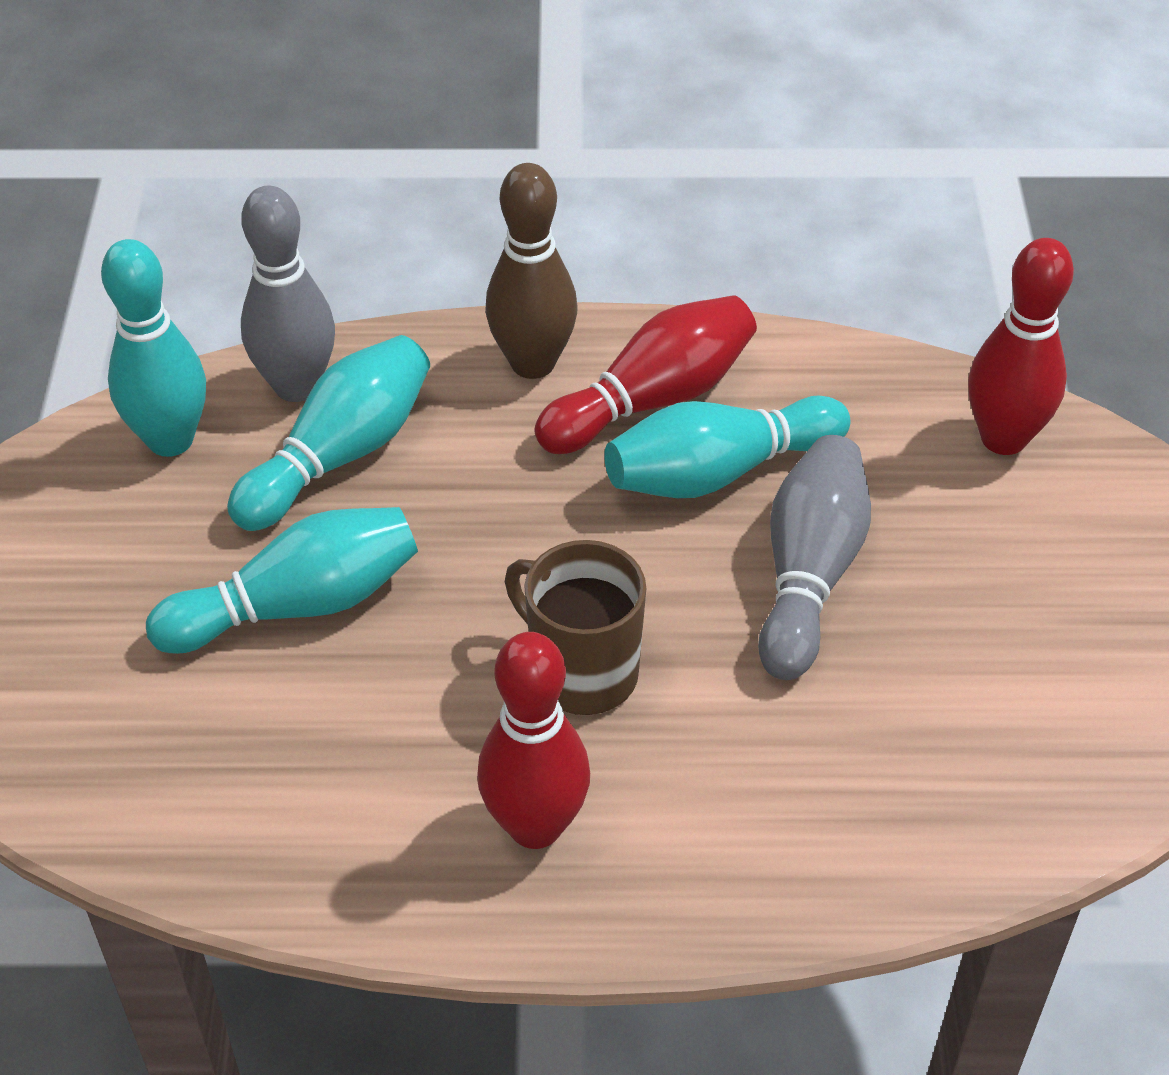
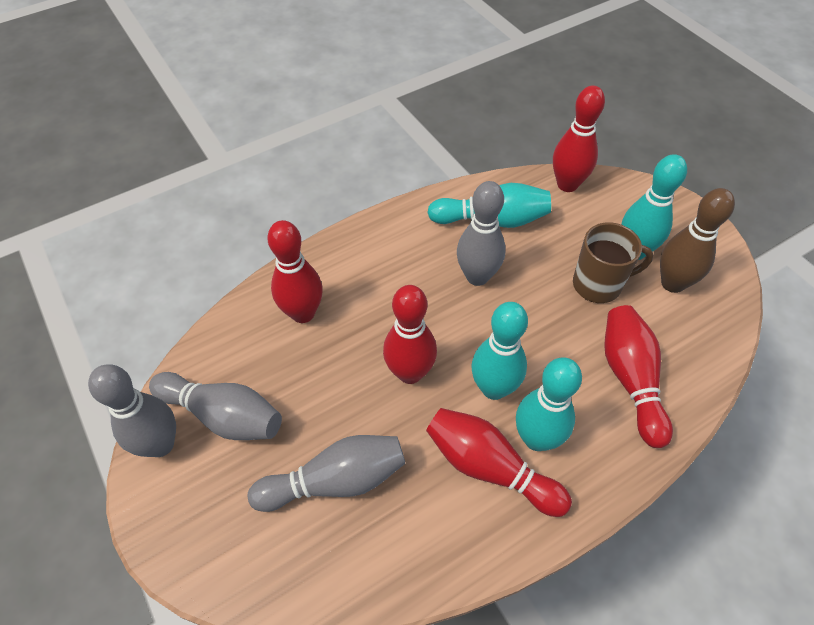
grey bowling pin: [241,185,335,402] [758,435,871,680] = 2 -> [88,364,176,457] [149,372,282,440] [248,435,406,512] [457,181,506,286] = 4
red bowling pin: [477,632,590,849] [534,295,757,454] [968,238,1074,455] = 3 -> [267,220,323,323] [383,285,437,384] [426,408,572,517] [553,85,605,192] [604,305,673,448] = 5

